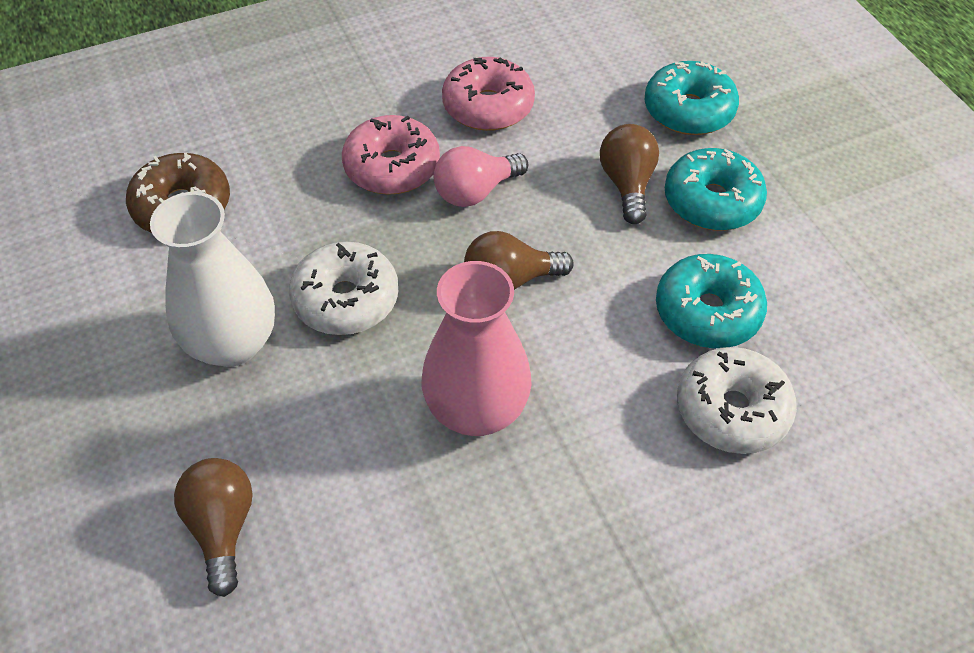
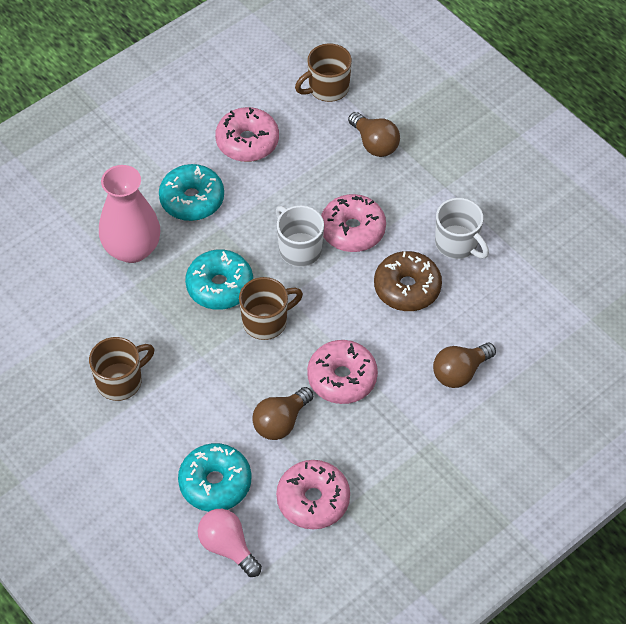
brown mug: none = 0 -> [89,337,155,401] [239,277,303,340] [295,43,352,102] = 3
pink donut: [342,115,440,195] [442,57,535,131] = 2 -> [215,107,279,162] [276,460,350,530] [307,340,378,404] [321,194,386,252] = 4
white donut: [289,242,398,335] [677,347,797,454] = 2 -> none = 0
white mug: none = 0 -> [276,205,324,267] [435,198,489,259] = 2
white vase: [150,192,275,367] = 1 -> none = 0

